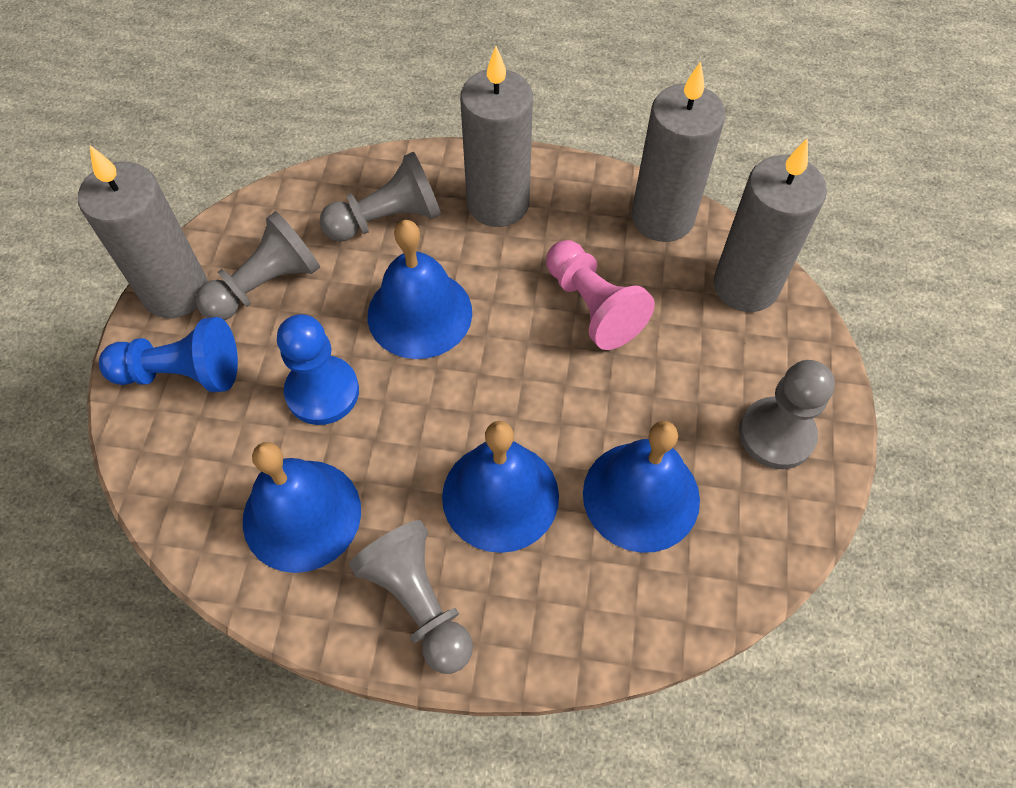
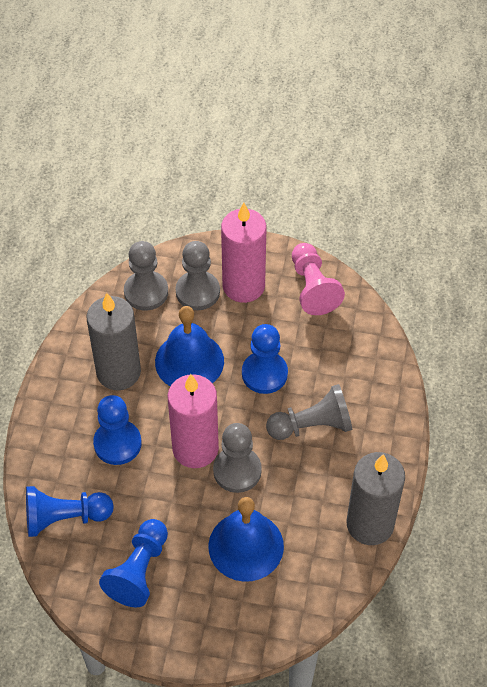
blue bell: [243,442,361,573] [368,220,472,359] [442,421,559,553] [583,421,700,553] = 4 -> [155,306,224,386] [209,497,284,582] = 2
blue pawn: [99,317,238,392] [277,314,359,425] = 2 -> [26,486,114,537] [93,395,142,465] [99,519,168,607] [242,324,288,394] = 4
grey candle: [78,145,208,318] [460,46,533,227] [632,62,725,242] [714,138,827,312] = 4 -> [86,293,141,390] [347,452,405,545] = 2
pink candle: none = 0 -> [167,374,219,468] [221,203,267,303] = 2

